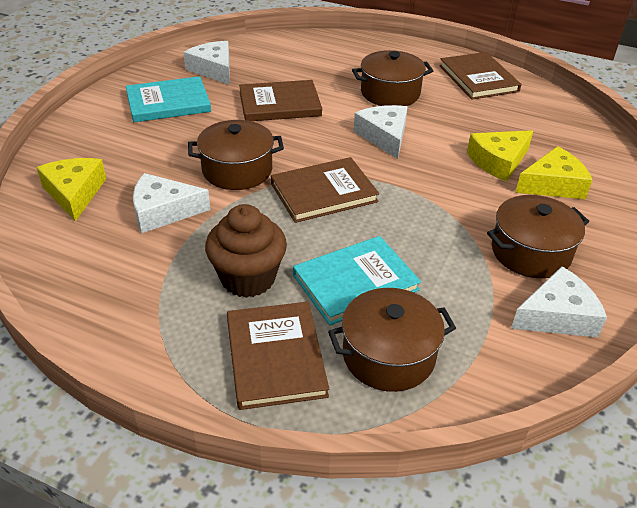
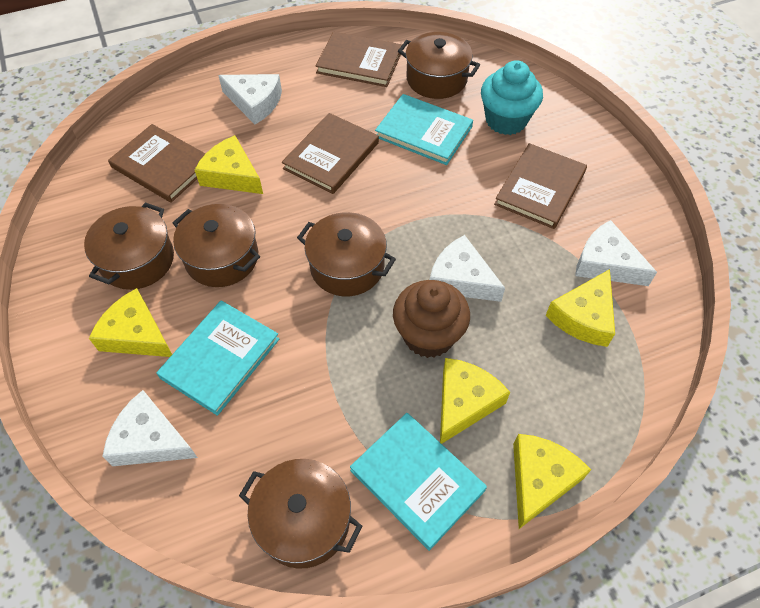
brown pot: [188,120,284,190] [328,288,456,392] [352,50,433,106] [487,195,589,278] = 4 -> [84,202,174,290] [173,204,260,287] [239,459,363,569] [297,212,396,296] [398,32,480,99] = 5
turquoise book: [126,76,211,122] [293,236,421,325] = 2 -> [156,300,279,416] [350,413,487,551] [375,94,473,165] = 3
turquoise cupcake: none = 0 -> [481,60,543,135] = 1
yellow cheese: [37,158,106,222] [467,130,533,181] [515,146,592,199] = 3 -> [89,288,172,357] [195,135,263,194] [440,358,510,444] [513,434,591,529] [546,269,615,347] = 5

